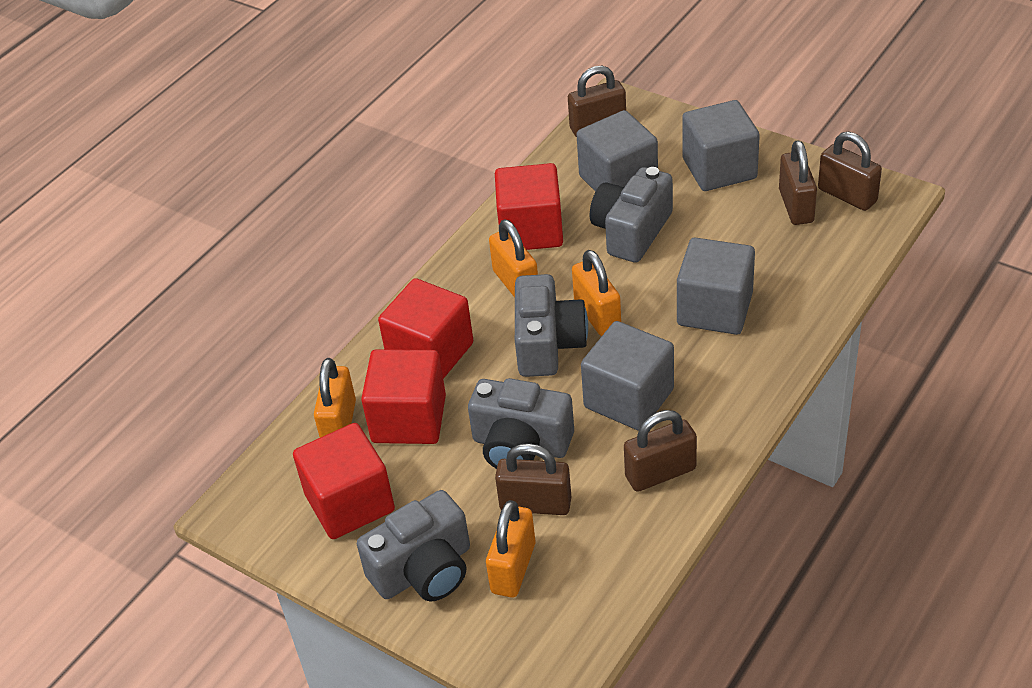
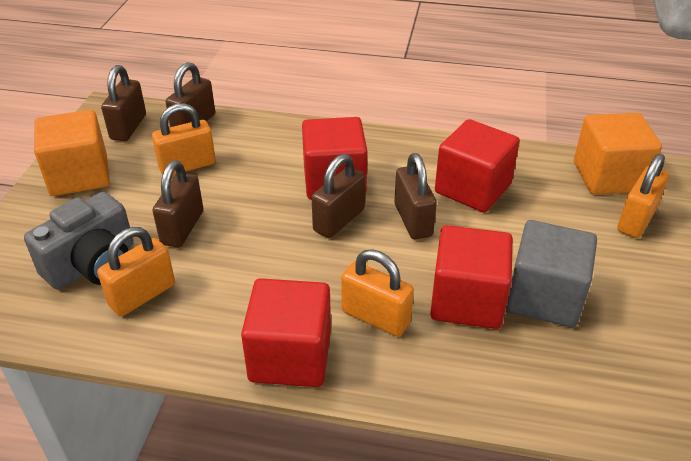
grey camera: [357,490,470,602] [468,378,574,469] [515,274,588,377] [590,167,673,263] = 4 -> [24,192,133,290] = 1
grey cube: [576,110,658,192] [581,321,674,431] [677,238,755,335] [682,100,760,191] = 4 -> [506,220,597,327] = 1
orange cube: none = 0 -> [34,110,110,196] [574,113,662,195] = 2

